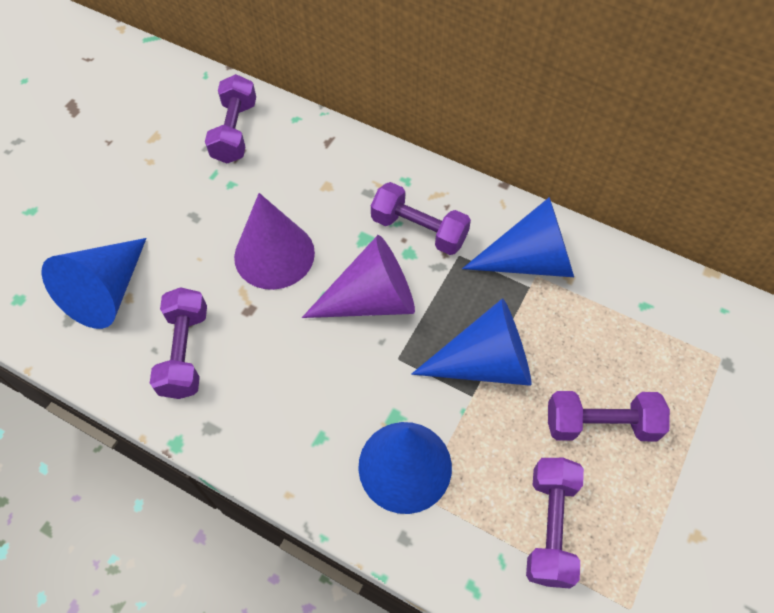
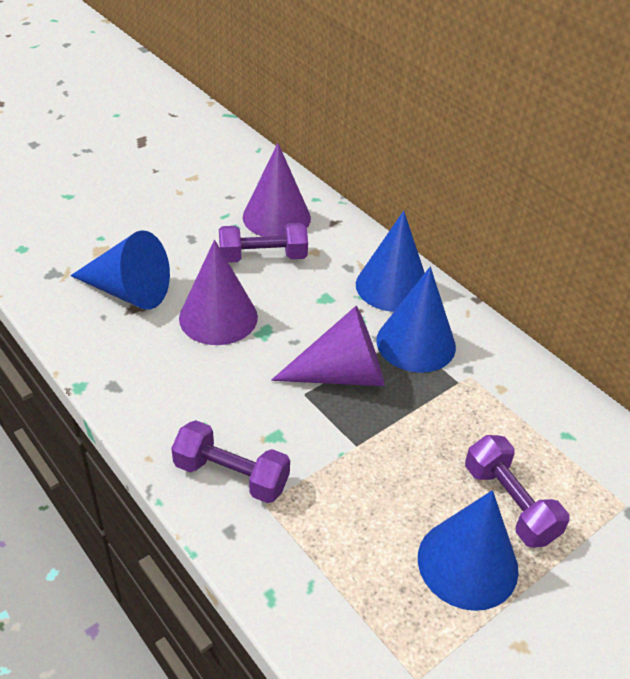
purple cone: [234,193,315,290] [302,235,415,318] = 2 -> [179,240,258,345] [243,143,311,237] [271,306,385,386] = 3
purple dumbbell: [150,287,207,399] [205,74,256,164] [371,182,471,255] [526,458,584,588] [548,391,670,441] = 5 -> [171,420,290,503] [219,223,308,263] [465,435,570,548] = 3

